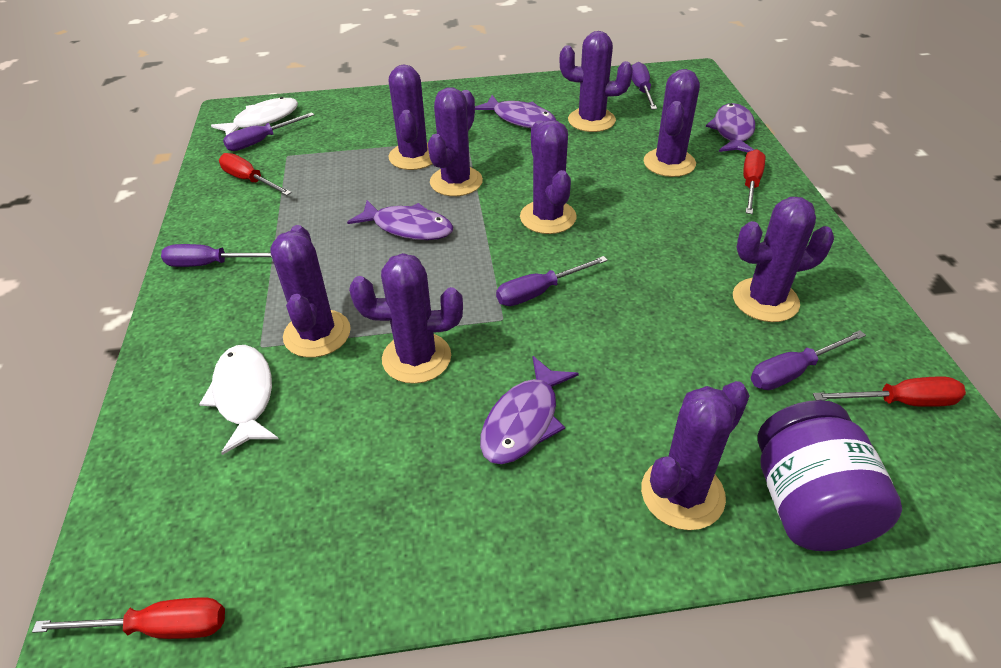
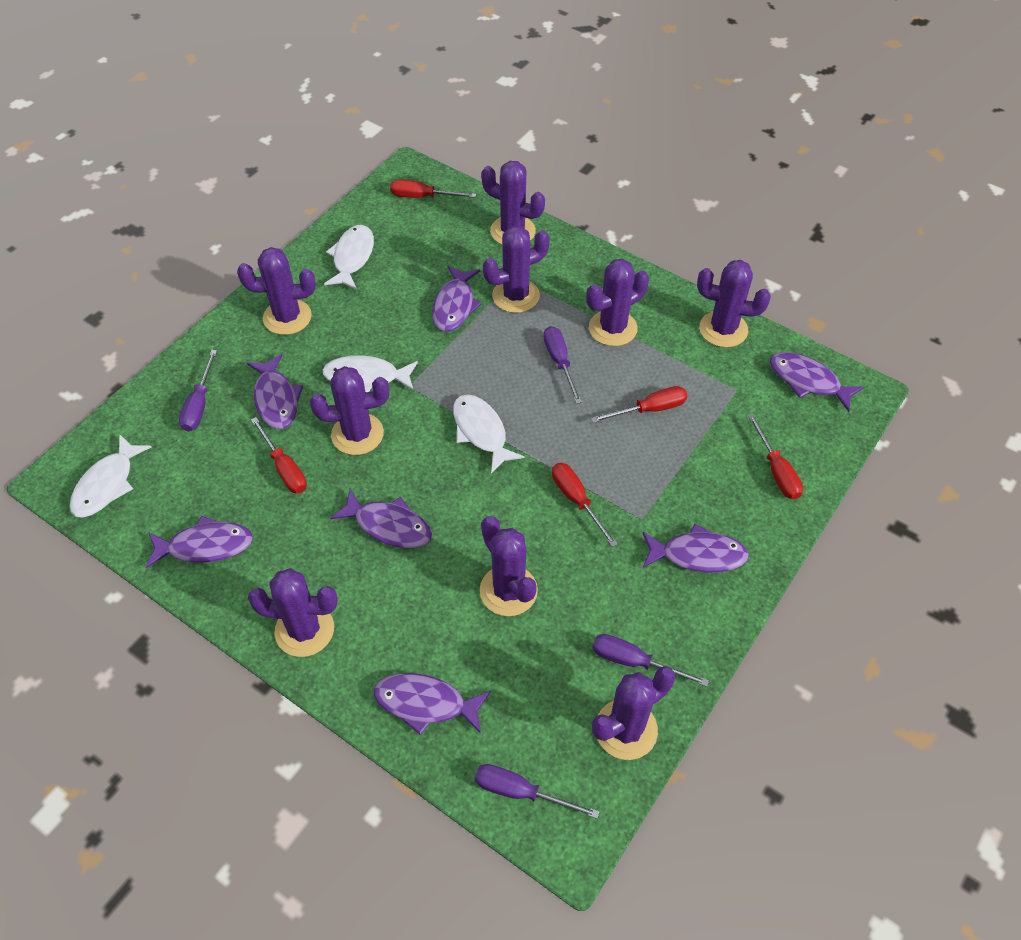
purple fish: [347,200,453,240] [475,95,556,128] [480,356,579,464] [706,103,755,152] = 4 -> [146,516,253,568] [247,354,303,429] [330,489,432,548] [374,673,490,735] [432,265,482,332] [643,524,749,573] [770,352,864,412] = 7
purple jar: [758,400,902,551] = 1 -> none = 0
purple screwdriver: [161,244,272,267] [223,112,314,151] [496,256,608,306] [632,62,657,109] [751,330,866,390] = 5 -> [179,350,217,431] [475,764,600,819] [544,326,582,404] [593,634,709,687] = 4
red screwdriver: [32,598,225,639] [219,153,292,196] [743,149,765,214] [813,376,966,407] = 4 -> [251,417,307,493] [390,180,476,198] [552,463,618,547] [591,386,687,423] [748,414,803,499] = 5
white fish: [199,345,278,455] [211,97,298,135] = 2 -> [69,434,152,518] [322,355,418,392] [324,225,374,290] [453,394,524,473] = 4

